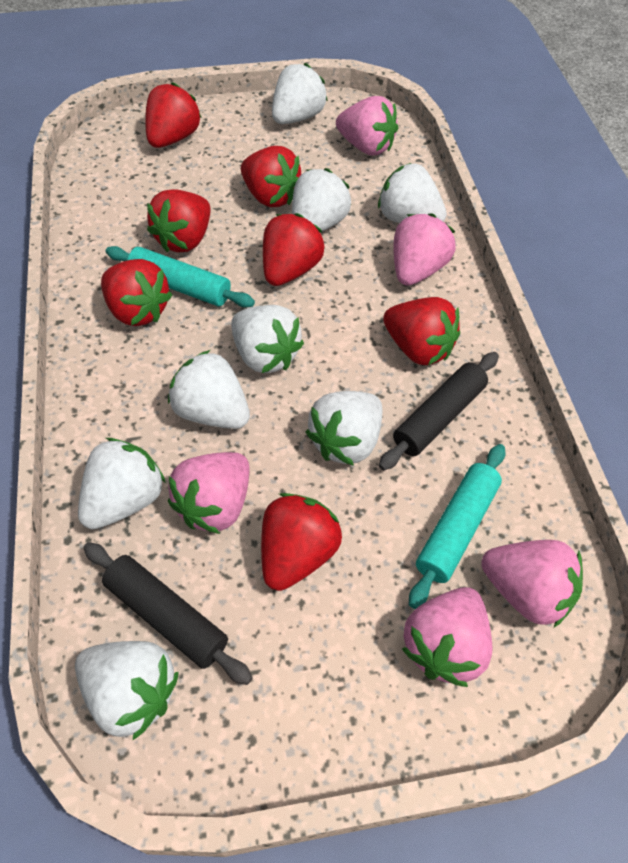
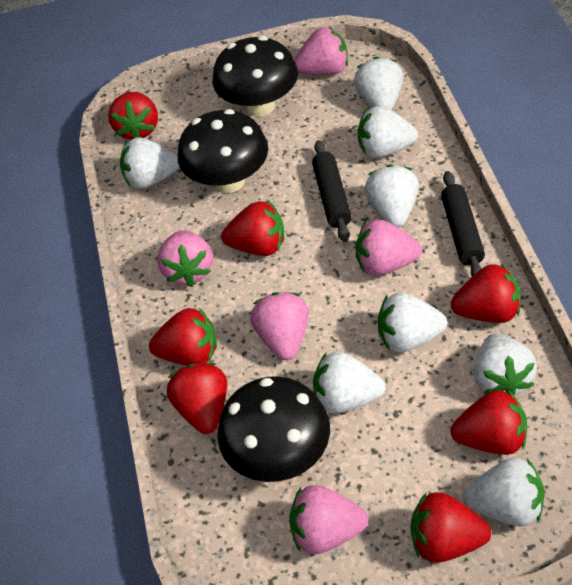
black mushroom: none = 0 -> [178,109,268,193] [212,36,298,117] [217,376,330,482] = 3
turquoise rolling pin: [106,246,255,308] [409,444,506,609] = 2 -> none = 0

